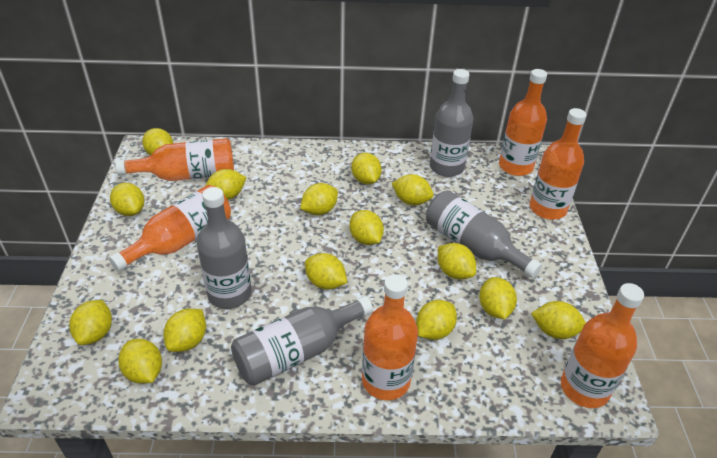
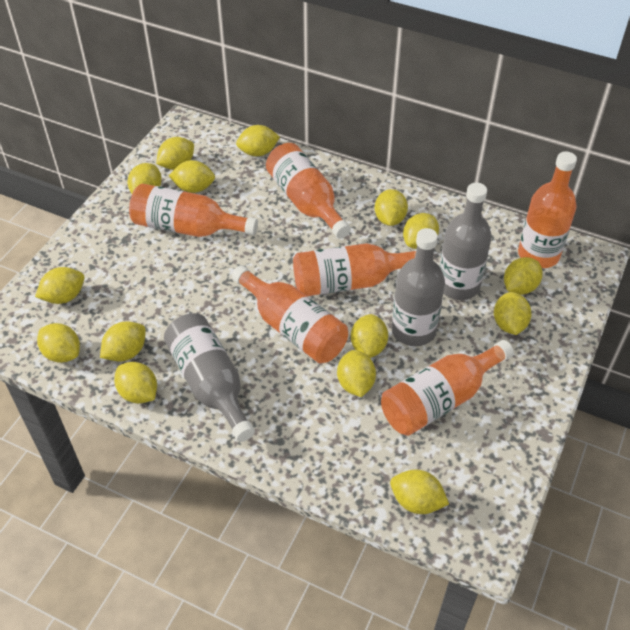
grey bottle: [197,187,252,309] [231,296,373,386] [426,190,542,278] [430,69,473,177] = 4 -> [164,313,255,442] [391,228,445,346] [439,183,492,300] = 3

